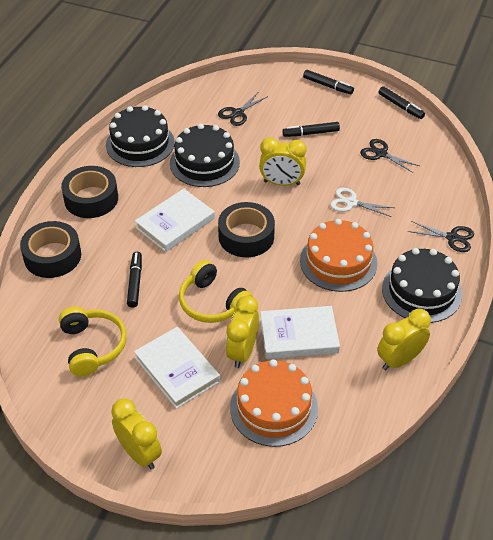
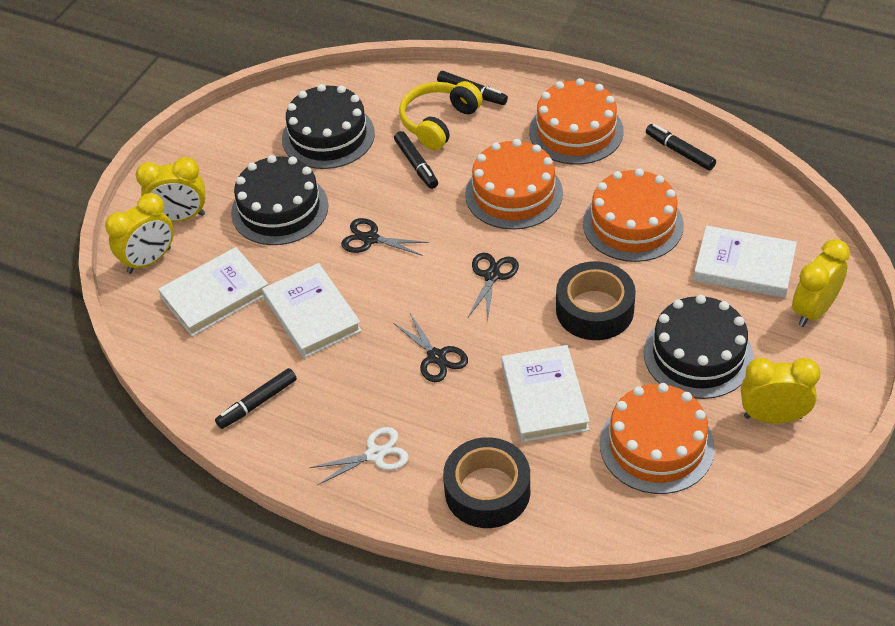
black tape: [20,221,81,278] [61,166,118,218] [218,202,275,257] = 3 -> [443,437,530,528] [556,261,636,340] = 2
orange cake: [230,359,318,447] [300,219,378,292] = 2 -> [465,139,563,230] [529,78,624,165] [583,168,684,262] [600,383,715,494] = 4
white book: [134,327,220,409] [135,189,215,252] [260,306,340,359] = 3 -> [158,247,268,336] [262,263,362,358] [502,345,590,442] [693,226,797,298] = 4
yellow headphones: [59,307,127,376] [179,260,253,323] = 2 -> [399,81,483,150] = 1

